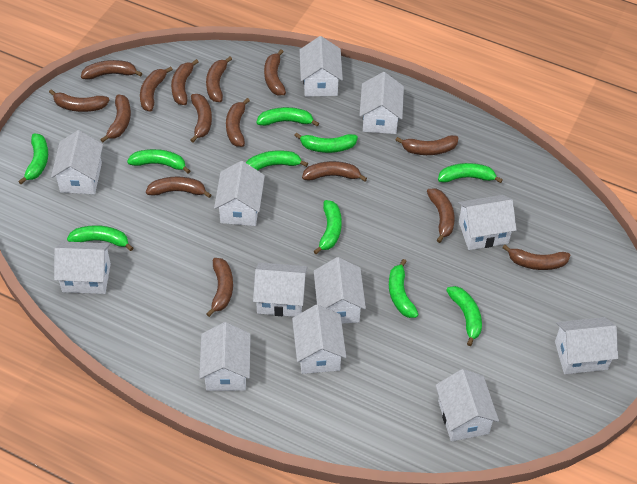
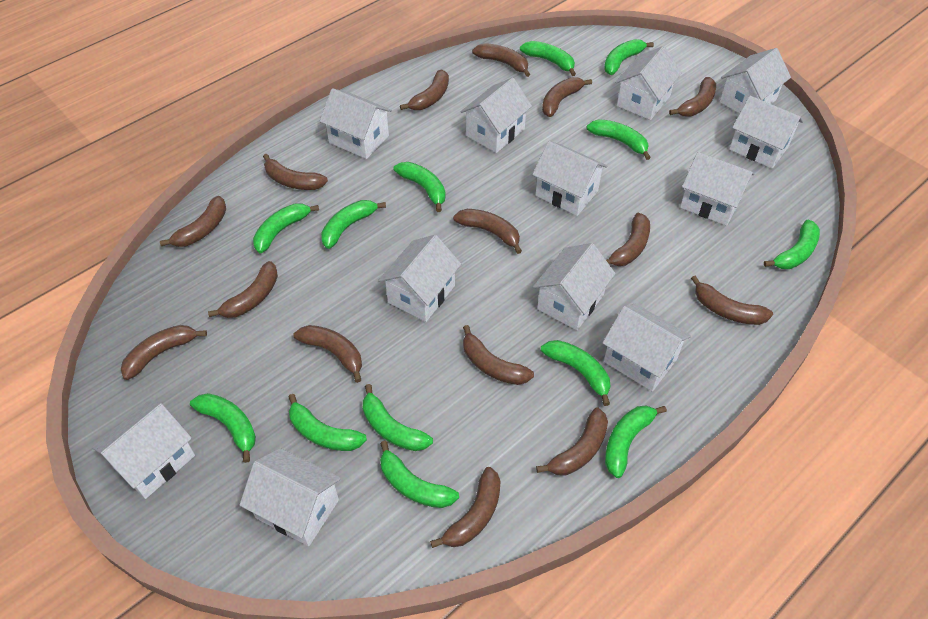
green banana: [18,133,48,184] [67,225,133,251] [127,149,190,174] [246,150,308,170] [256,107,319,127] [294,132,358,153] [314,200,342,254] [389,259,419,318] [438,163,503,183] [446,286,482,346] = 10 -> [190,393,256,463] [253,203,319,253] [289,394,367,451] [321,200,386,249] [363,384,433,451] [380,441,459,508] [393,162,445,212] [520,41,576,76] [541,340,610,406] [587,119,651,160] [604,39,654,75] [605,406,667,478] [764,219,820,269] = 13

